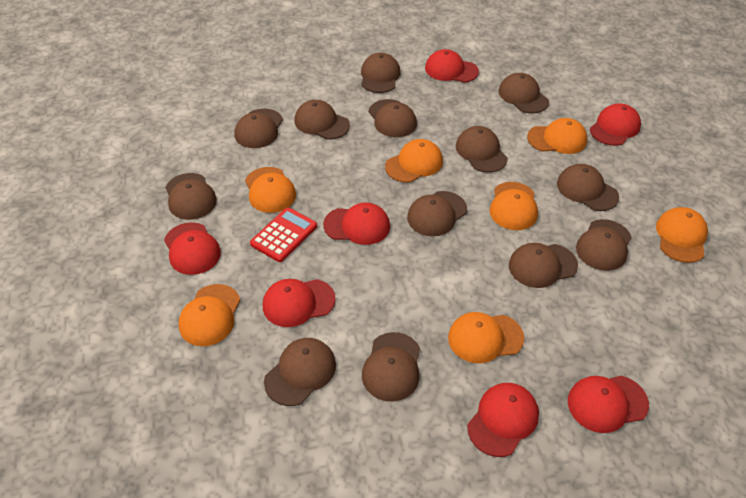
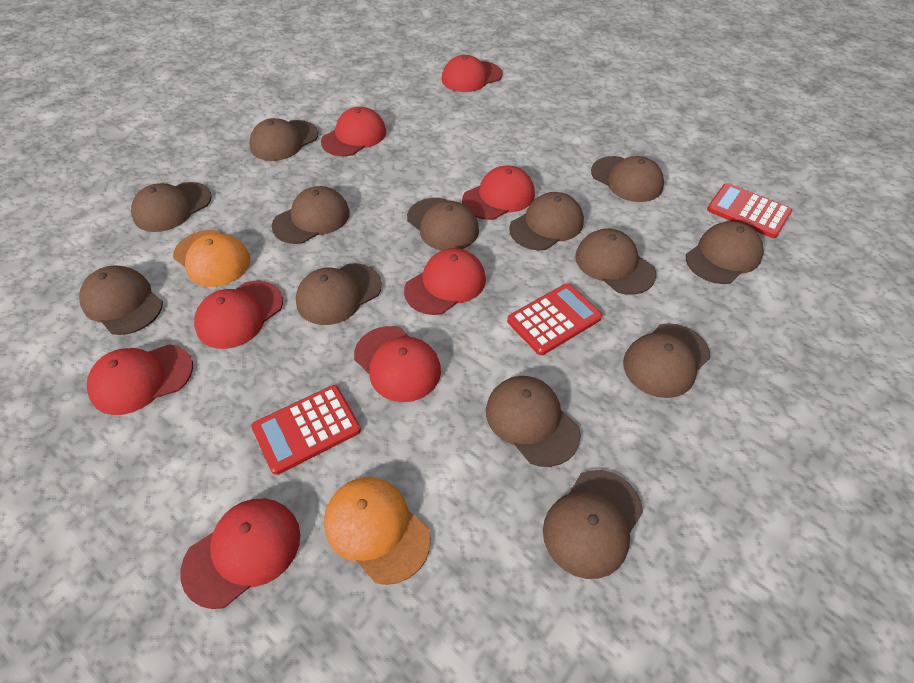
orange cap: [179,284,240,346] [245,167,296,213] [385,139,443,183] [448,312,524,363] [490,182,538,230] [527,118,588,154] [656,207,708,263] = 7 -> [173,230,250,287] [324,477,431,585] = 2
red calculator: [250,207,317,262] = 1 -> [251,385,361,475] [507,283,602,355] [707,183,792,238] = 3
red cap: [164,222,221,275] [263,279,336,327] [323,202,390,245] [425,49,479,83] [467,383,539,457] [568,376,649,433] [590,103,641,146] = 7 -> [87,344,193,415] [180,499,300,609] [194,281,283,349] [321,107,386,156] [354,326,441,402] [404,248,486,315] [442,55,503,92] [462,166,535,220] = 8

